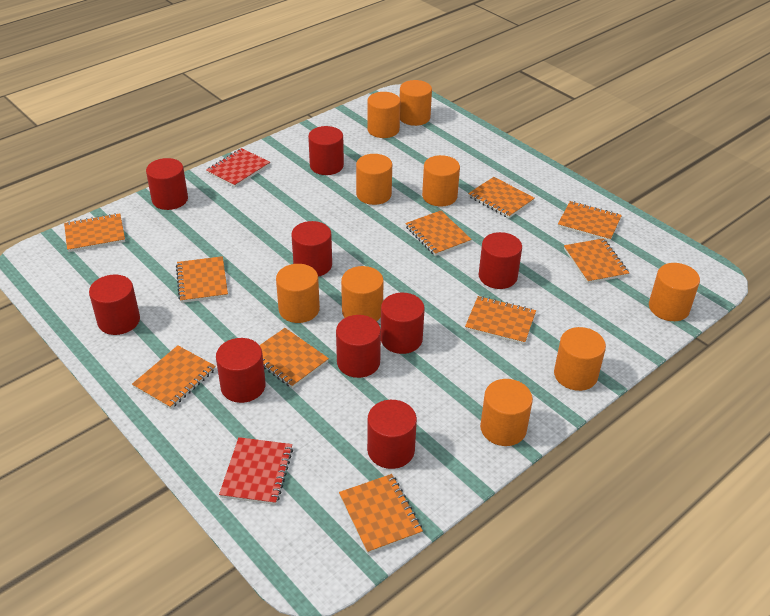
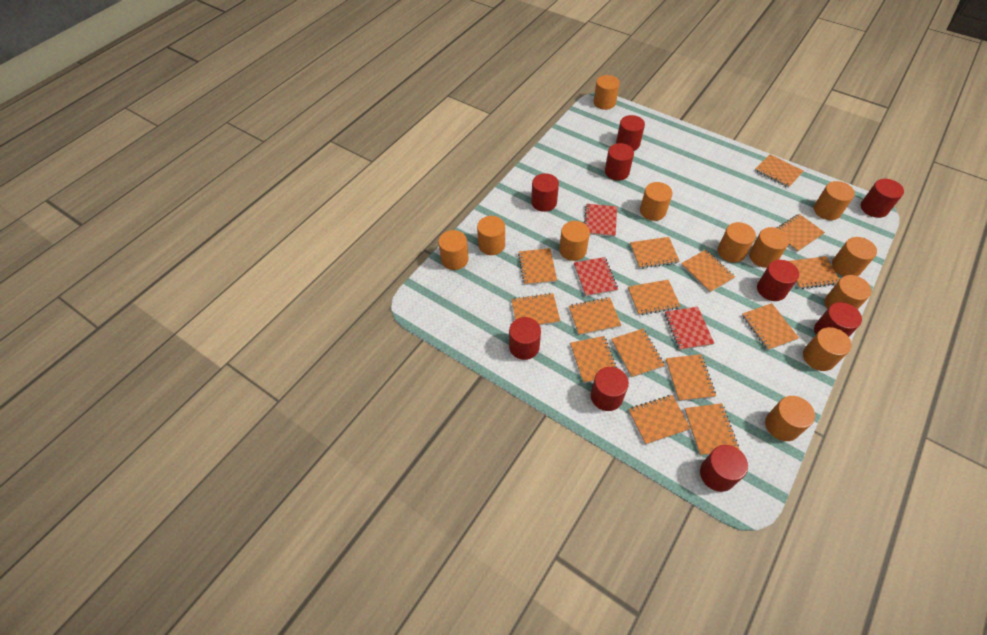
orange cylinder: [276,264,320,323] [341,266,384,321] [356,154,392,205] [367,92,400,138] [400,80,432,126] [422,155,460,206] [480,379,533,446] [554,327,606,391] [649,263,700,321] = 9 -> [438,230,469,270] [477,216,505,255] [559,221,590,261] [593,75,620,110] [640,182,673,221] [718,222,756,263] [749,227,789,268] [765,396,815,441] [803,327,851,371] [814,181,855,220] [825,275,872,310] [832,237,877,276] = 12
orange notebook: [64,213,125,252] [132,345,216,409] [176,256,228,303] [259,328,329,388] [339,474,423,554] [405,211,472,256] [465,296,536,344] [468,177,535,218] [558,201,622,241] [564,238,629,284] = 10 -> [511,293,560,325] [518,248,557,285] [569,297,621,335] [570,336,617,383] [611,329,665,378] [628,280,681,315] [629,395,691,445] [630,237,679,268] [666,354,716,401] [681,250,735,293] [685,403,739,456] [742,303,799,350] [755,154,803,188] [777,214,825,252] [789,256,840,289] = 15
red notebook: [206,148,270,187] [219,437,293,505] = 2 -> [574,257,618,297] [584,204,617,237] [665,307,714,350] = 3

